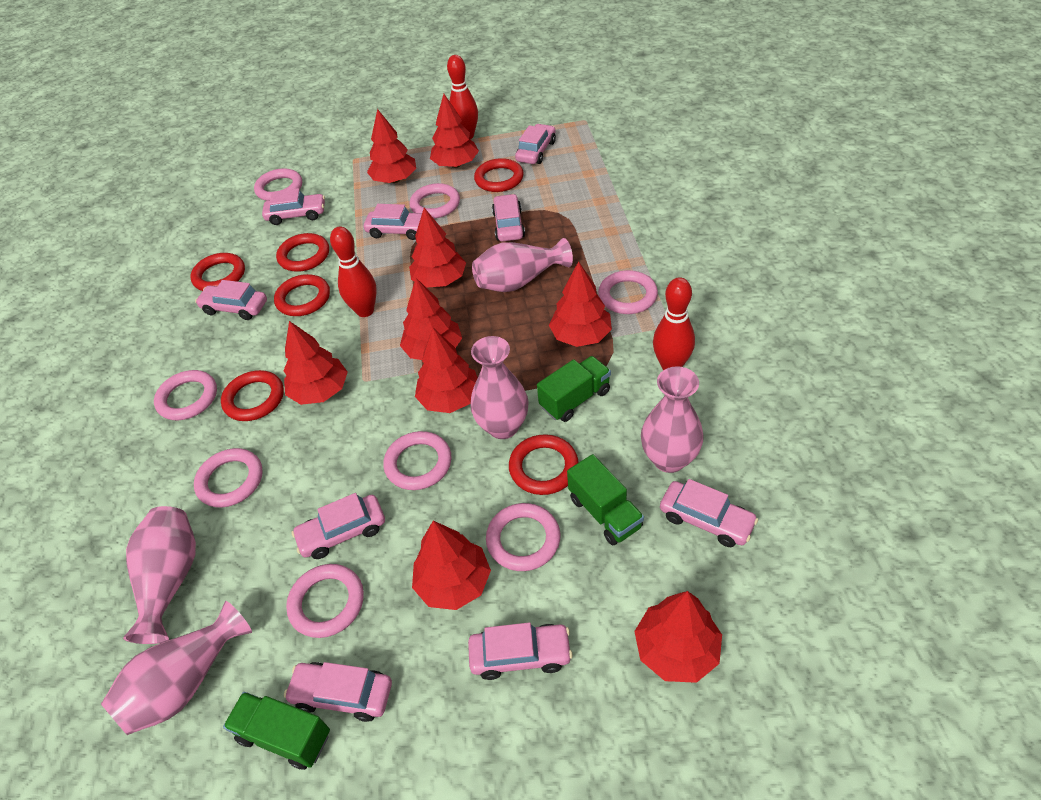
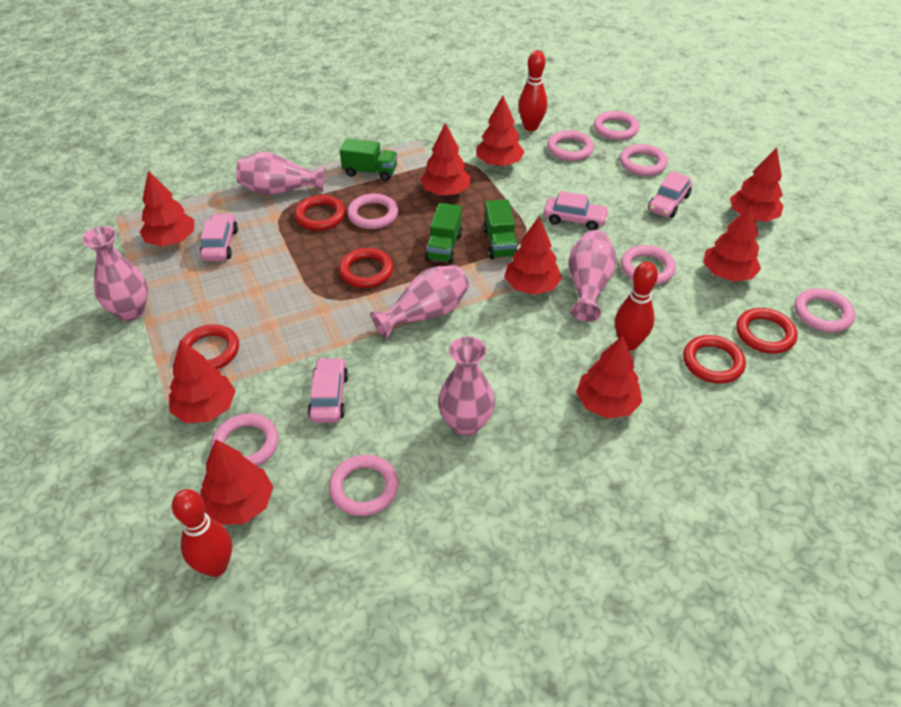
pink car: [195,280,267,320] [262,188,325,225] [284,662,392,722] [292,493,385,559] [364,204,422,240] [468,622,573,680] [492,194,525,242] [515,124,556,164] [660,479,758,547] = 9 -> [200,214,238,261] [308,357,348,423] [544,191,609,230] [648,171,692,218] = 4
red ring: [190,253,245,291] [221,370,284,421] [274,274,330,316] [276,233,329,272] [474,158,524,192] [509,434,579,495] = 6 -> [181,324,239,369] [294,195,346,231] [339,248,393,288] [683,335,746,384] [736,308,798,354] = 5

